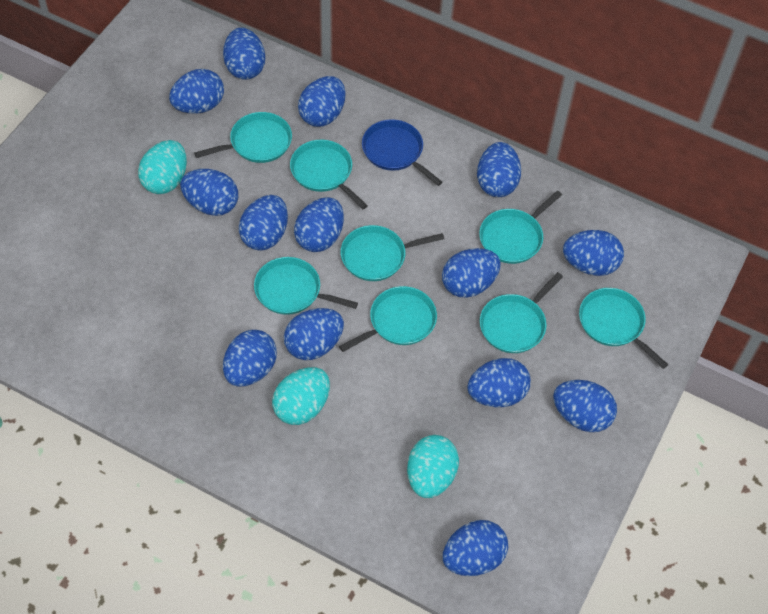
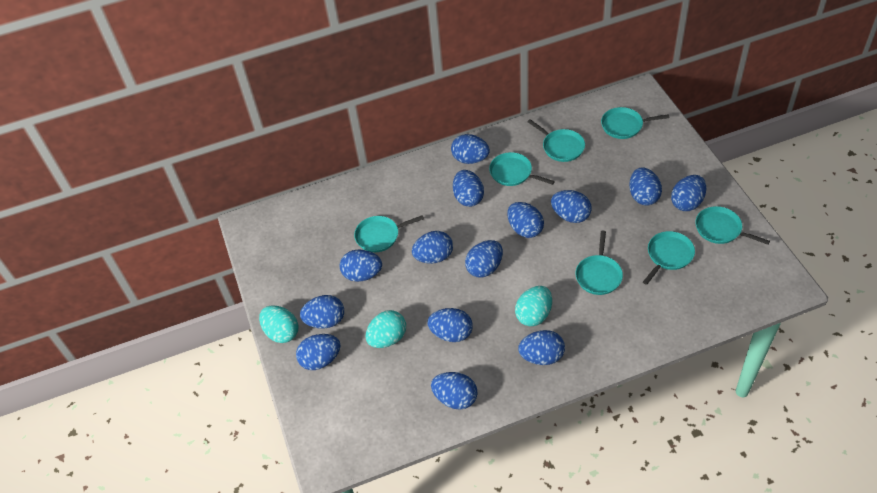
blue pan: [362,119,443,186] = 1 -> none = 0
turquoise pan: [194,112,292,163] [254,257,358,315] [290,140,368,209] [339,286,437,352] [341,225,444,281] [479,191,562,264] [480,272,563,353] [579,288,668,369] = 8 -> [354,215,424,252] [489,152,555,186] [527,119,585,162] [575,231,623,295] [601,107,669,139] [643,231,695,285] [695,206,770,245] = 7

